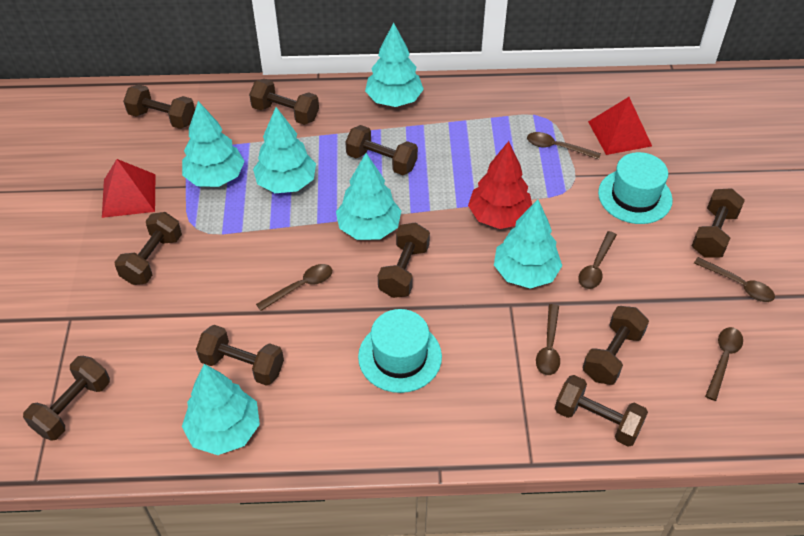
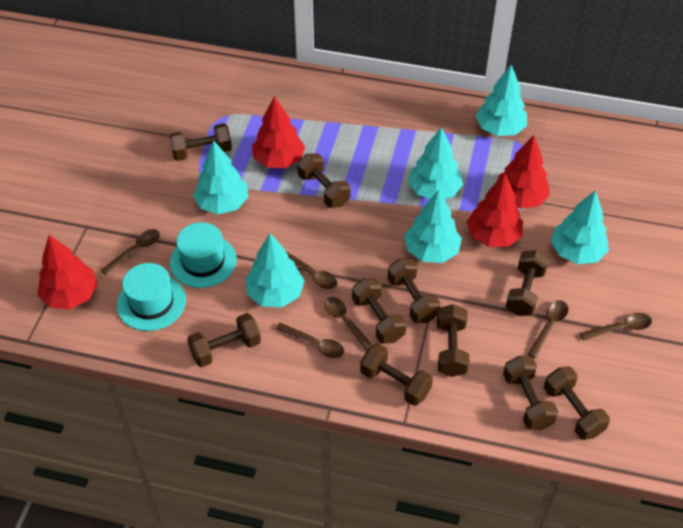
red pyramid: [102,159,155,218] [588,97,652,155] = 2 -> none = 0
red tree: [468,141,532,229] = 1 -> [37,235,98,309] [252,96,305,168] [467,174,523,247] [497,135,550,209] = 4

